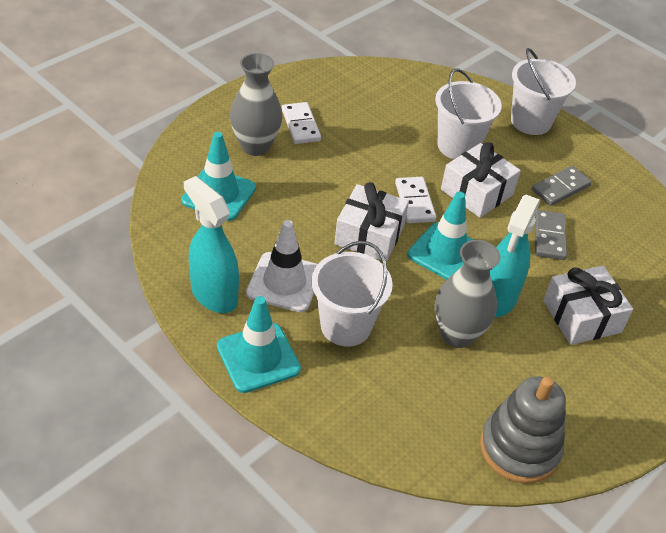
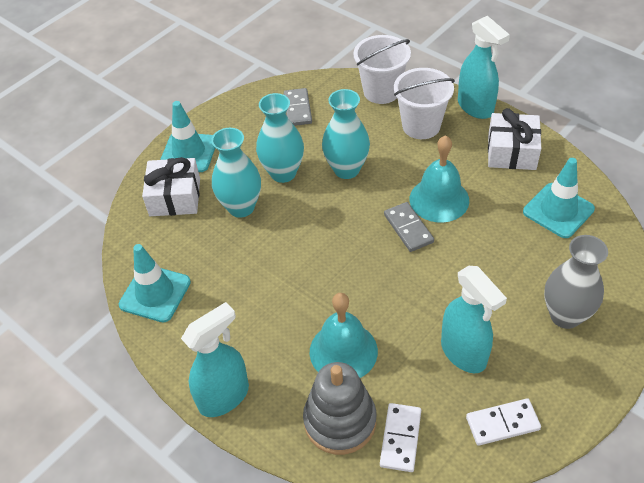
grey vase: [230,53,282,156] [435,240,501,348] = 2 -> [544,235,608,329] = 1
turquoise bell: none = 0 -> [310,293,378,378] [410,135,469,223] = 2
turquoise spray bottle: [184,176,239,313] [489,195,540,317] = 2 -> [181,302,249,417] [441,266,507,373] [458,16,510,119] = 3
turquoise vase: none = 0 -> [211,128,261,218] [256,93,304,183] [322,89,370,179] = 3
white bucket: [312,241,393,347] [435,69,502,159] [511,48,576,135] = 3 -> [354,35,411,104] [394,68,455,139] = 2
white gift: [334,182,409,262] [441,142,521,218] [543,266,633,345] = 3 -> [142,157,200,216] [488,108,541,170] = 2
white traffic cone: [246,220,318,312] = 1 -> none = 0

